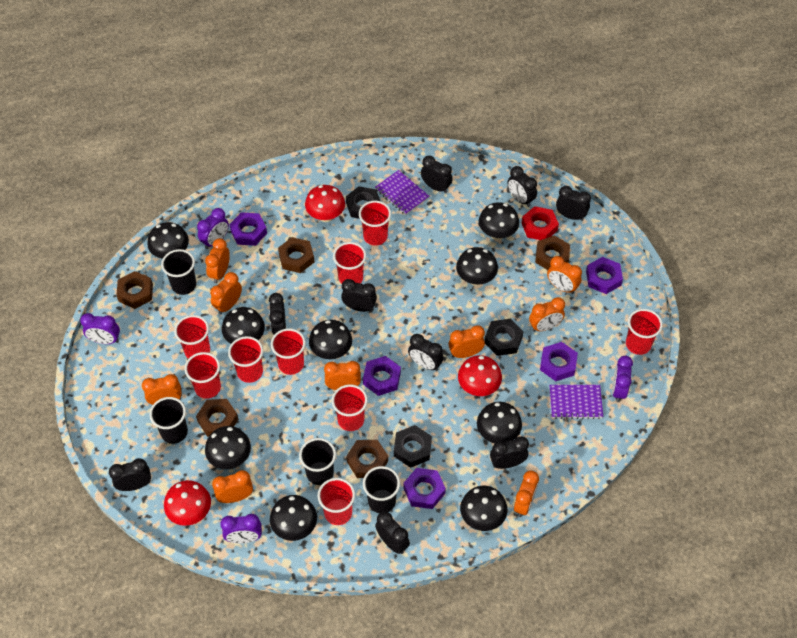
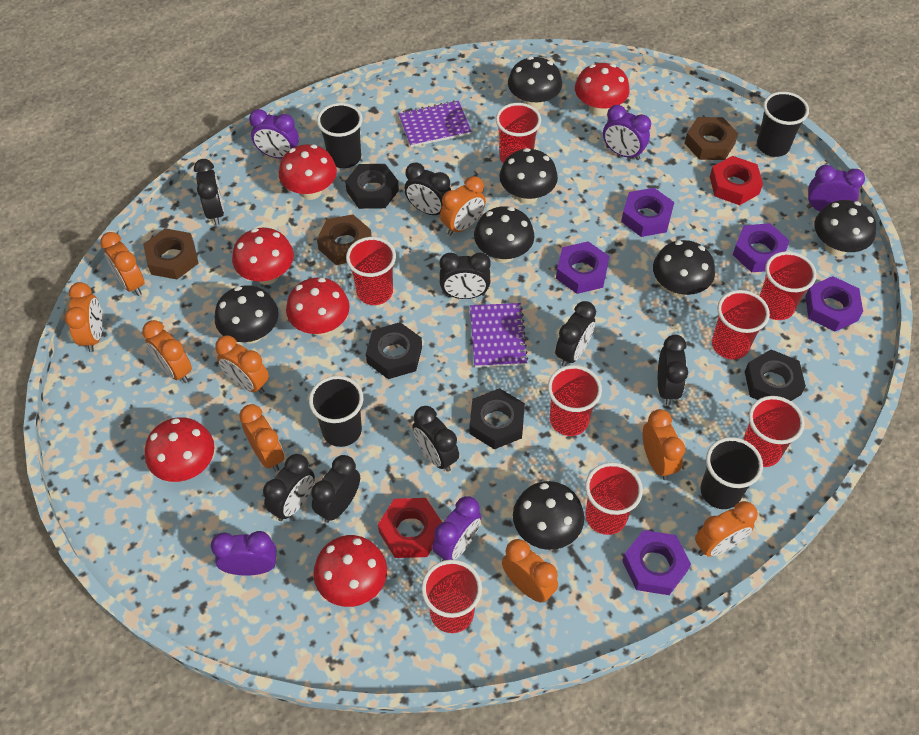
black clock: [109,458,151,491] [269,293,286,335] [341,279,377,312] [375,511,410,554] [408,334,444,371] [421,156,453,193] [490,436,529,469] [508,166,537,207] [556,186,591,221] = 9 -> [194,159,224,225] [263,454,315,521] [311,455,360,523] [404,162,451,215] [413,406,459,472] [440,253,491,299] [555,301,596,367] [658,334,688,405] = 8
black mushroom: [147,222,189,259] [205,426,251,469] [222,307,265,344] [270,495,317,541] [309,320,352,359] [456,247,498,285] [460,486,507,531] [477,402,522,443] [479,202,519,240] = 9 -> [215,285,279,344] [474,206,534,263] [499,148,558,204] [508,56,562,110] [513,481,584,550] [653,240,715,297] [814,200,876,256] = 7
black nut: [346,186,380,219] [394,425,432,468] [485,319,524,356] = 3 -> [345,164,399,209] [366,322,422,379] [469,388,525,449] [745,350,806,401] = 4
brown nut: [116,271,153,309] [196,399,238,437] [278,237,314,273] [346,440,388,478] [535,235,570,270] = 5 -> [143,228,199,279] [317,214,372,265] [685,117,738,160] = 3
purple clock: [80,313,120,344] [197,208,229,249] [220,514,262,543] [612,356,633,402] = 4 -> [211,531,276,576] [249,109,299,159] [432,496,482,561] [603,105,651,160] [807,165,865,212] = 5
red cup: [174,315,210,359] [185,352,221,399] [228,336,263,383] [271,328,306,375] [317,478,355,525] [332,384,368,431] [333,242,366,284] [359,201,391,245] [626,309,663,355] = 9 -> [346,237,396,305] [421,560,482,633] [496,103,541,164] [548,365,602,436] [585,462,643,535] [712,290,770,360] [743,396,805,467] [760,251,817,320] = 8
red mushroom: [164,480,211,526] [305,185,345,222] [458,355,502,396] = 3 -> [145,417,215,482] [232,228,294,285] [279,144,337,200] [286,278,350,336] [313,535,387,607] [575,63,630,116] = 6
red nut: [522,206,559,240] = 1 -> [378,498,442,558] [710,156,763,205] = 2

